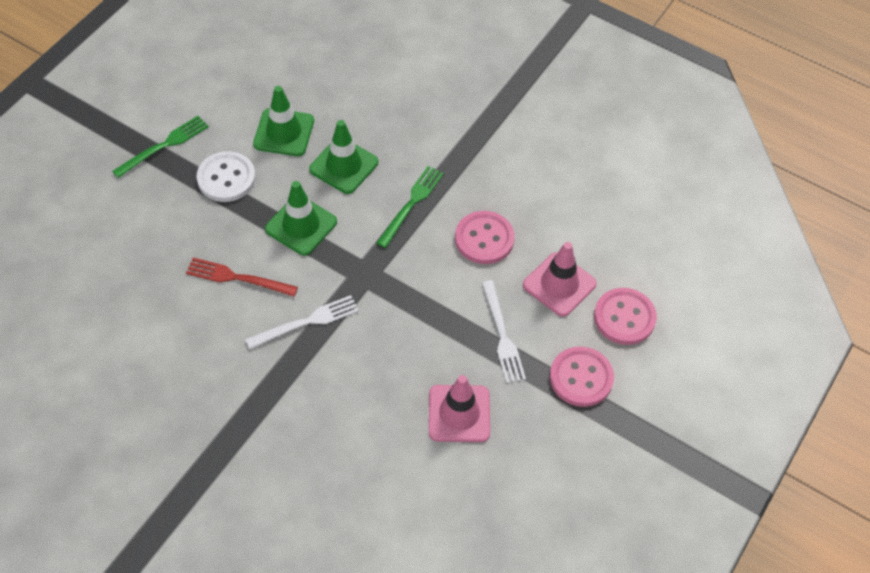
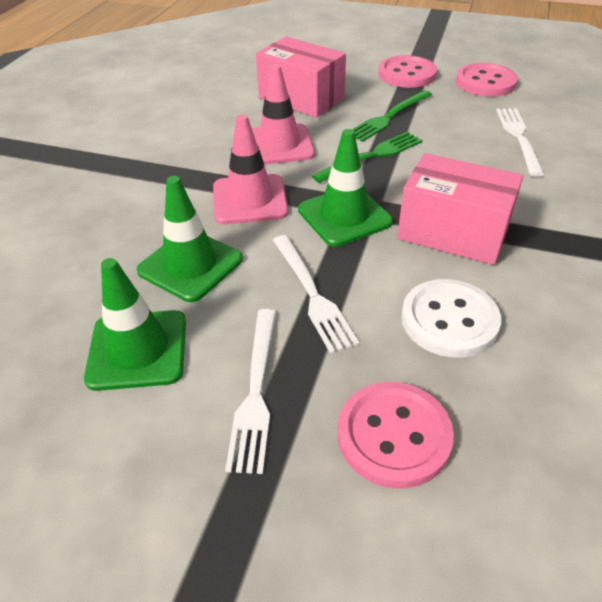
pink box: none = 0 -> [256,37,346,118] [397,153,523,265] = 2
red fork: [186,258,298,297] = 1 -> none = 0
white fork: [245,295,359,349] [482,280,526,383] = 2 -> [225,309,276,474] [273,235,359,354] [496,109,545,177] = 3

